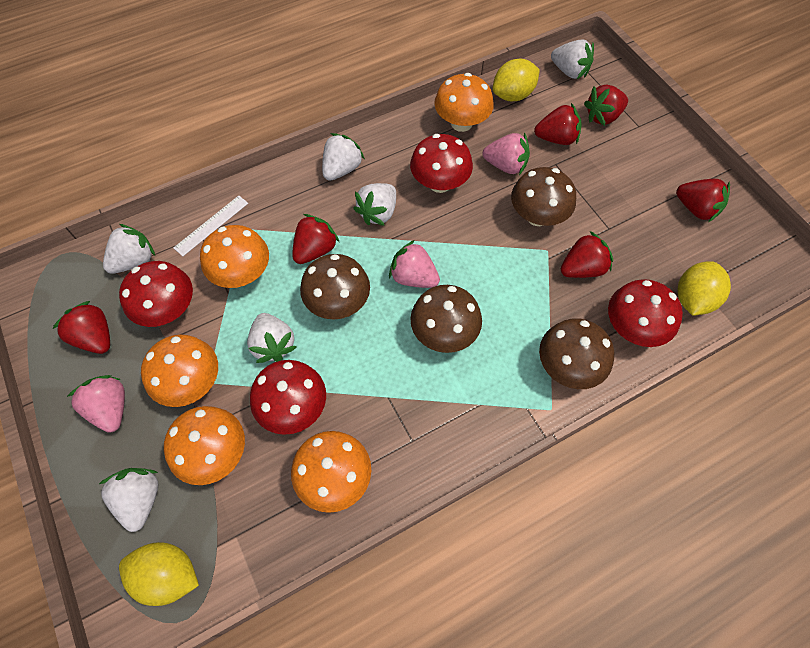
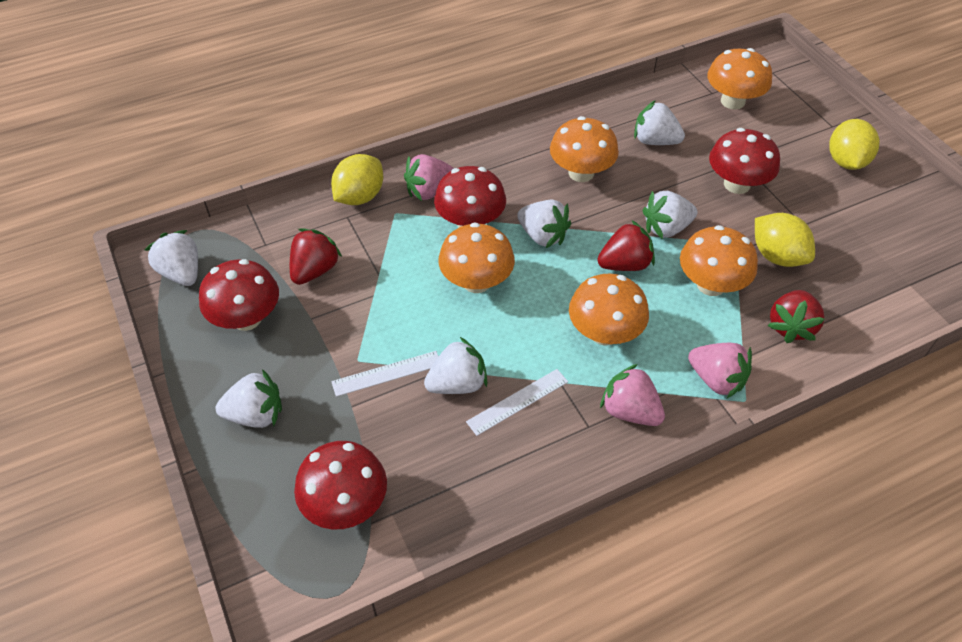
brown mushroom: [300,254,370,320] [410,285,482,353] [511,167,576,226] [539,318,614,389] = 4 -> none = 0
red strawberry: [52,301,110,354] [292,214,339,264] [534,103,582,145] [561,231,613,278] [584,85,628,126] [676,179,730,222] = 6 -> [290,229,342,285] [597,221,655,271] [767,290,825,343] = 3
white ruler: [173,196,248,256] = 1 -> [331,351,439,397] [466,369,568,436] = 2

